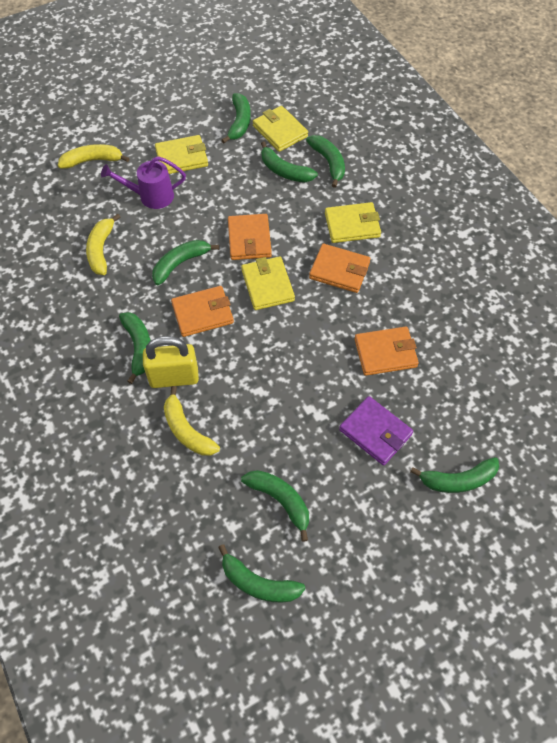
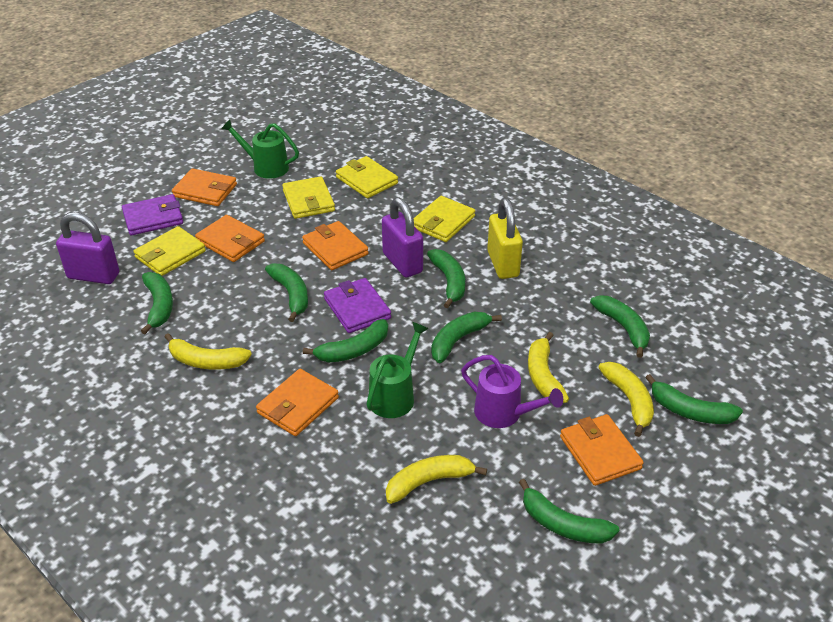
green watering can: none = 0 -> [221,120,299,179] [367,322,429,418] = 2
orange wallet: [171,286,234,337] [228,214,272,260] [309,244,371,293] [354,326,419,376] = 4 -> [172,168,237,206] [195,215,265,262] [256,369,339,436] [302,221,369,270] [560,414,644,486] = 5
purple padlock: none = 0 -> [56,212,119,284] [382,197,423,278] = 2
purple wallet: [339,396,413,466] = 1 -> [122,194,183,235] [324,278,391,333] = 2
yellow banana: [58,144,130,169] [86,213,120,275] [164,386,220,456] = 3 -> [165,333,252,370] [386,455,487,504] [528,332,569,403] [599,362,654,437] = 4

